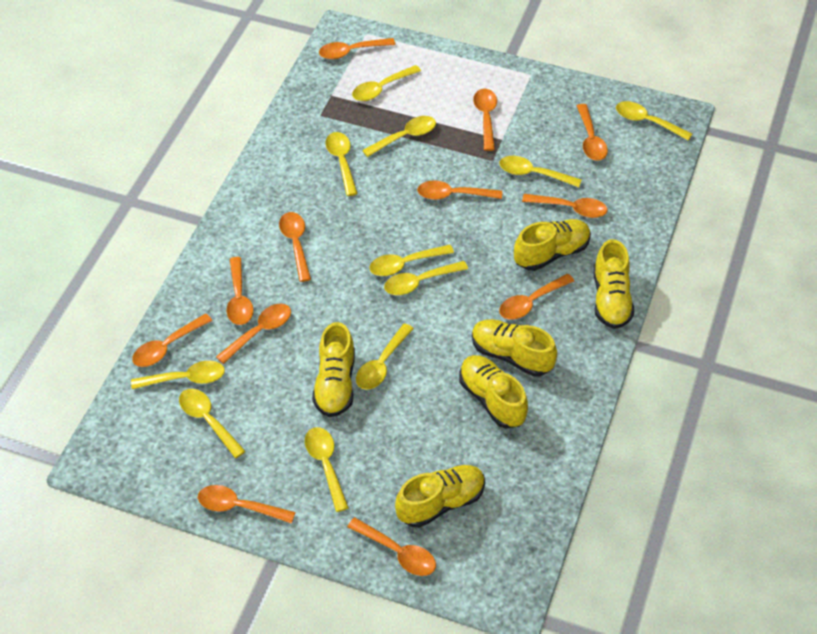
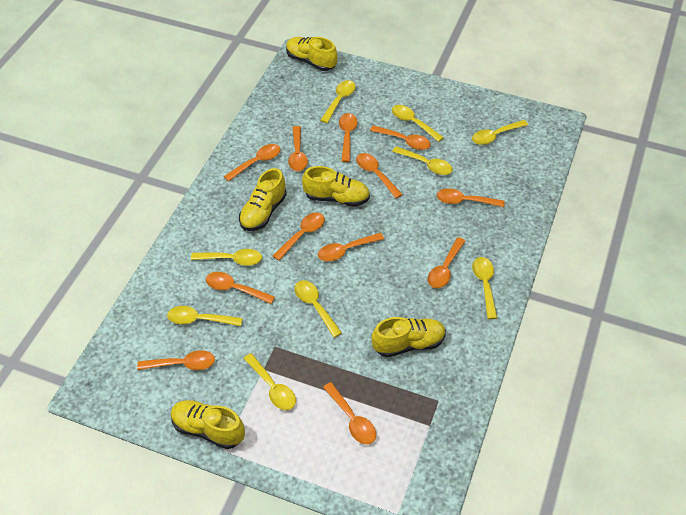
yellow shoe: [312,322,355,417] [395,465,485,528] [459,355,528,428] [472,319,557,377] [514,219,591,271] [593,239,634,329] = 6 -> [171,400,245,449] [239,168,287,231] [286,37,337,71] [302,166,370,207] [372,317,446,357] = 5
yellow spoon: [131,361,225,389] [179,389,245,458] [305,427,349,512] [325,132,358,196] [352,65,421,101] [356,323,414,390] [362,116,436,157] [369,245,454,276] [384,261,468,295] [499,156,581,187] [616,101,692,141] = 11 -> [167,306,242,326] [191,249,262,266] [243,353,296,410] [294,280,342,338] [320,80,356,123] [392,105,444,142] [392,146,453,175] [472,120,528,145] [472,257,497,319] = 9

